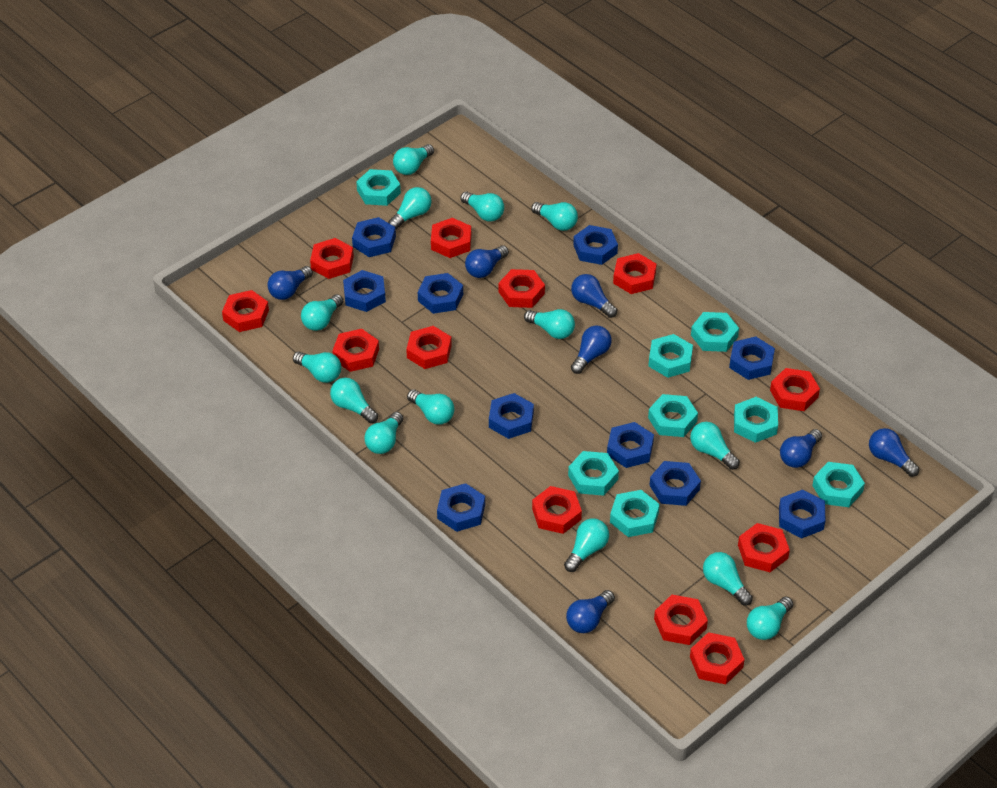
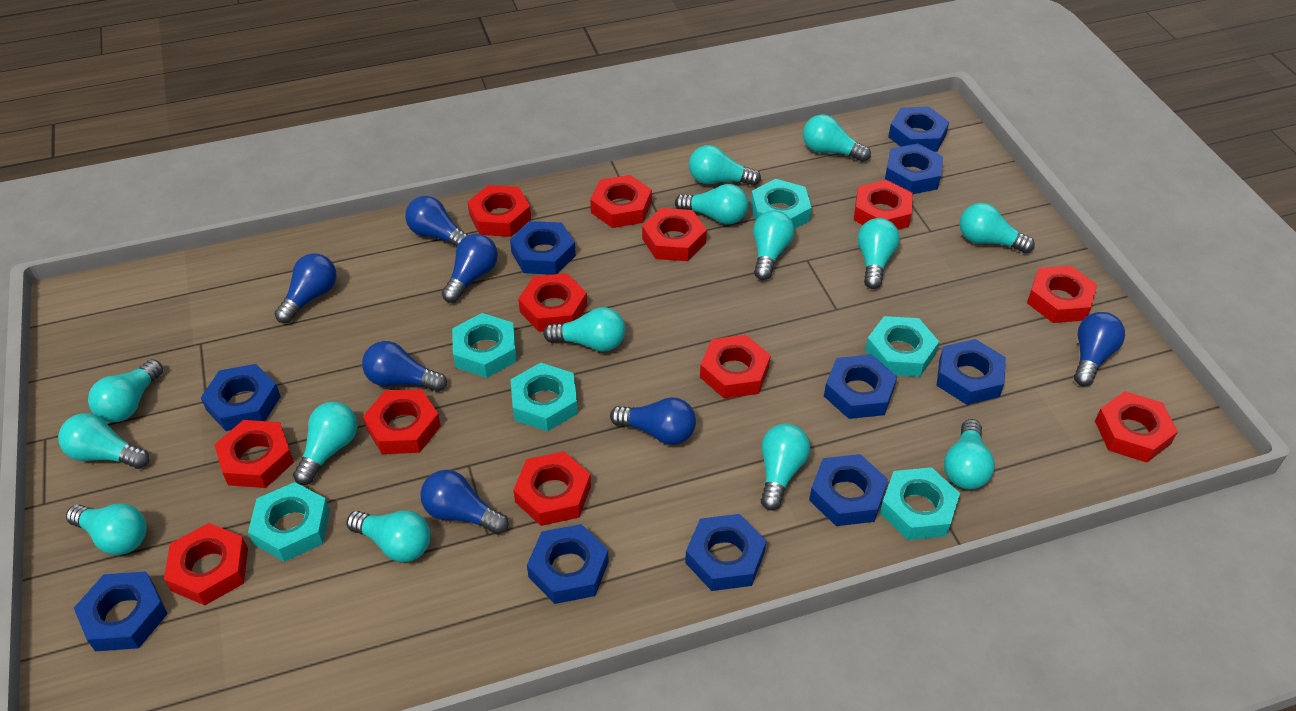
turquoise nut: [356,169,401,206] [568,451,619,496] [610,490,660,537] [648,334,693,378] [648,394,698,437] [691,312,739,352] [734,397,778,443] [812,462,865,507] = 8 -> [248,482,330,562] [452,313,517,378] [511,363,578,431] [751,179,812,229] [865,316,939,377] [880,467,960,540] = 6

